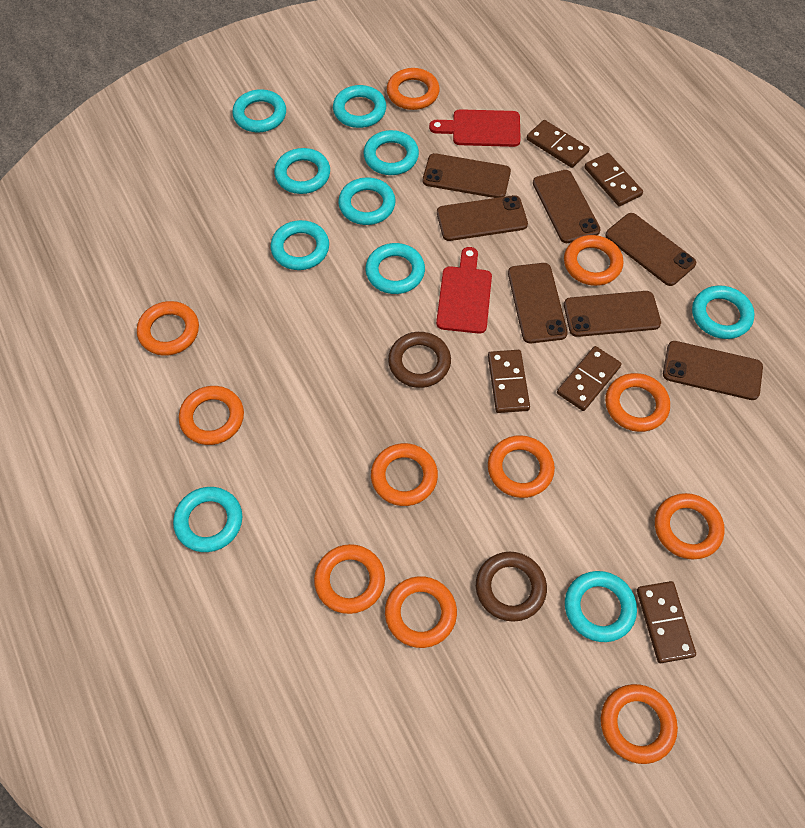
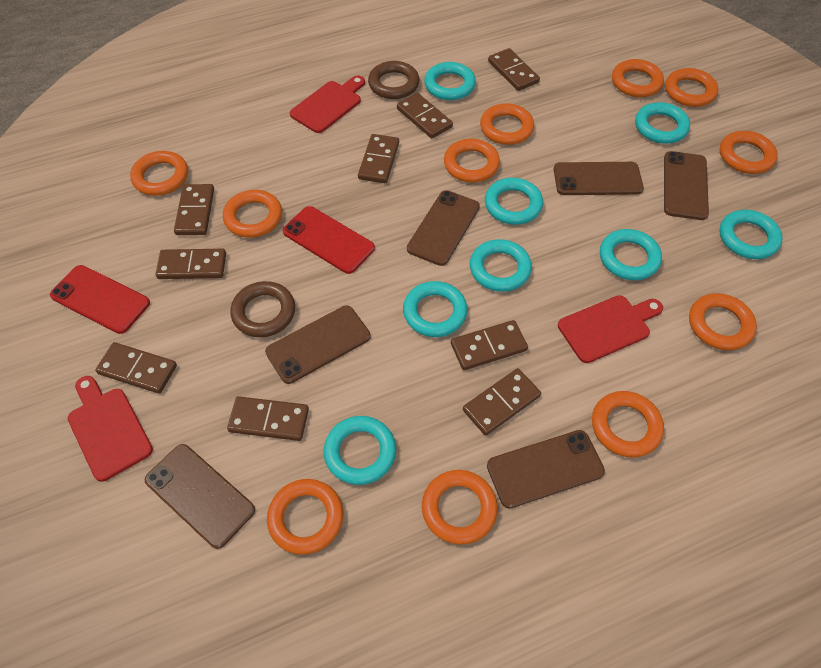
brown domino: [488,350,530,413] [527,120,590,168] [557,346,622,411] [585,153,643,207] [637,581,696,663] = 5 -> [96,342,177,394] [156,249,226,279] [174,184,214,235] [227,396,309,441] [358,134,399,183] [397,93,453,139] [451,320,528,370] [463,368,541,436] [488,48,540,91] = 9
brown phone: [423,153,511,198] [437,195,528,241] [508,263,568,343] [533,170,601,243] [564,291,661,337] [605,213,696,286] [663,341,763,400] = 7 -> [145,444,255,549] [265,306,371,384] [407,190,480,266] [487,430,605,509] [553,162,644,195] [664,151,709,220] = 6
red cutting board: [429,109,521,147] [436,247,492,334] = 2 -> [68,376,153,482] [290,75,365,133] [558,295,663,363] = 3
red phone: none = 0 -> [50,265,150,334] [283,206,375,274] = 2
turquoise ring: [173,487,242,552] [232,89,286,132] [271,220,329,270] [274,148,330,194] [333,85,386,128] [338,177,396,225] [363,130,419,175] [365,243,425,294] [565,571,637,642] [692,285,754,339] = 10 -> [324,416,396,485] [403,281,467,337] [424,62,476,100] [470,239,532,292] [485,178,543,225] [600,229,662,280] [635,102,690,144] [720,210,783,259] = 8

